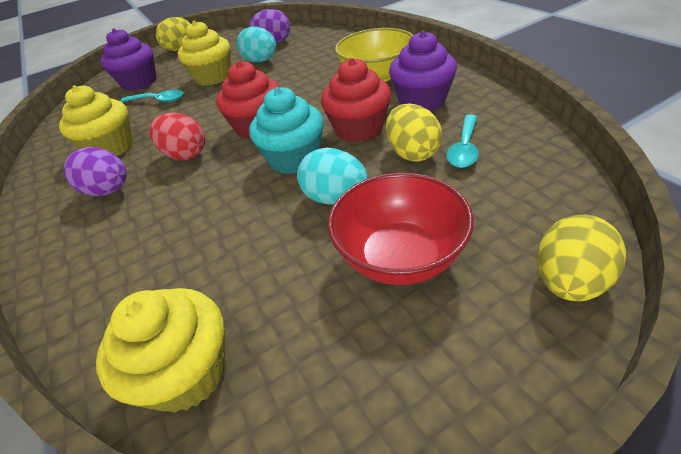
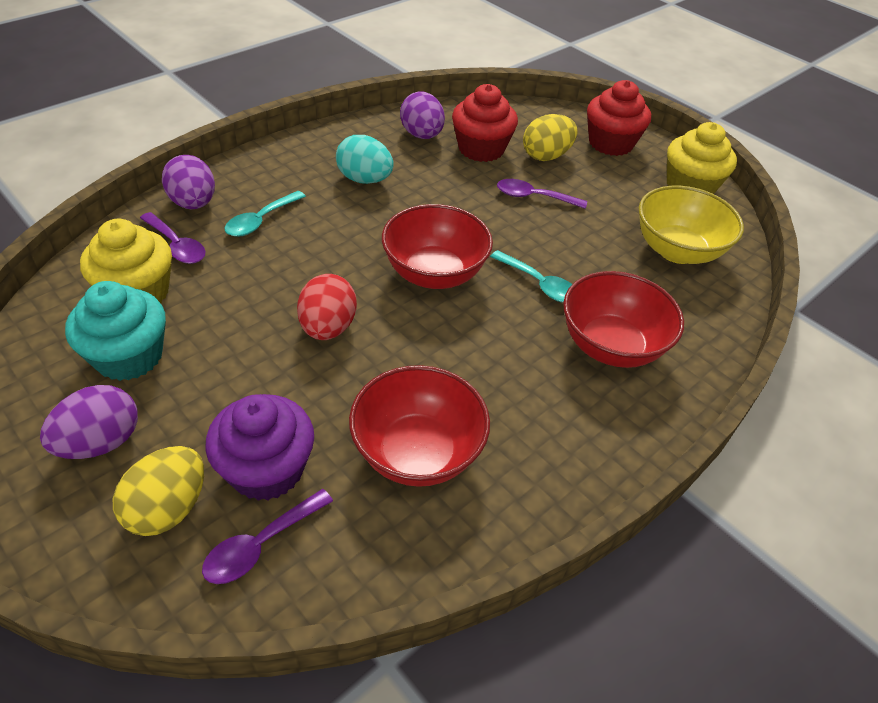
purple cupcake: [101,28,157,91] [389,31,457,111] = 2 -> [205,394,314,501] = 1
purple egg: [64,147,127,196] [250,9,290,43] = 2 -> [40,385,138,459] [162,155,215,209] [400,91,445,139] = 3
purple spoon: none = 0 -> [140,212,206,264] [202,489,333,584] [497,179,587,209] = 3
red bowl: [328,173,474,285] = 1 -> [349,365,490,487] [382,204,493,289] [563,271,684,368] = 3
turquoise egg: [237,26,276,63] [297,148,368,204] = 2 -> [336,135,394,184] = 1
yellow cupcake: [59,85,134,156] [96,288,226,413] [178,21,231,86] = 3 -> [80,219,172,303] [667,122,737,194] = 2
yellow egg: [156,17,191,51] [386,104,442,162] [537,215,626,302] = 3 -> [113,446,204,536] [523,114,578,161] = 2

